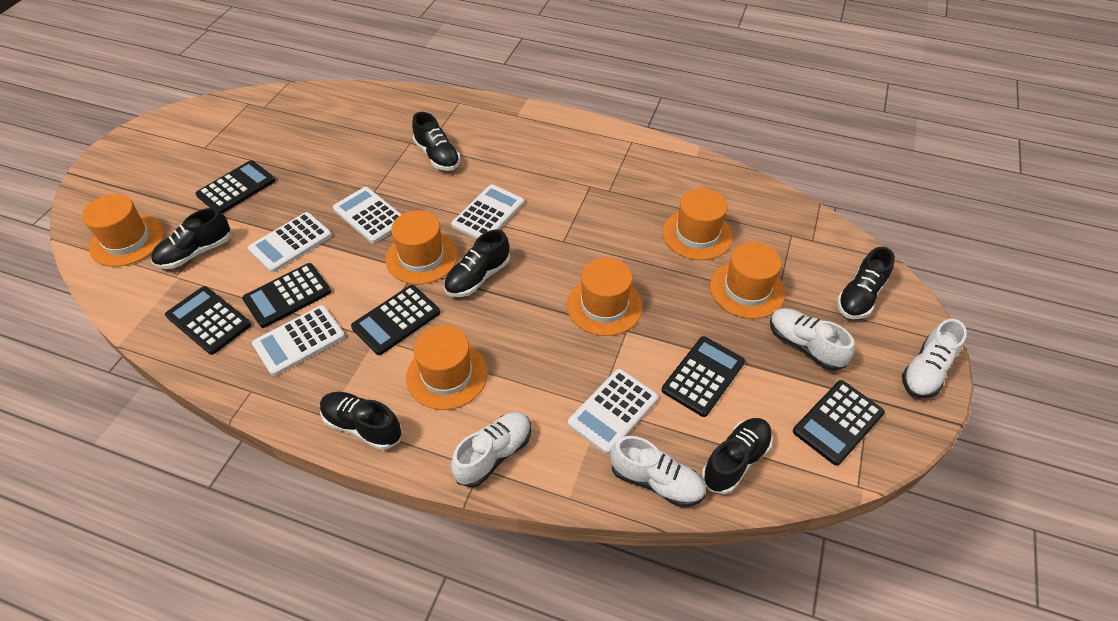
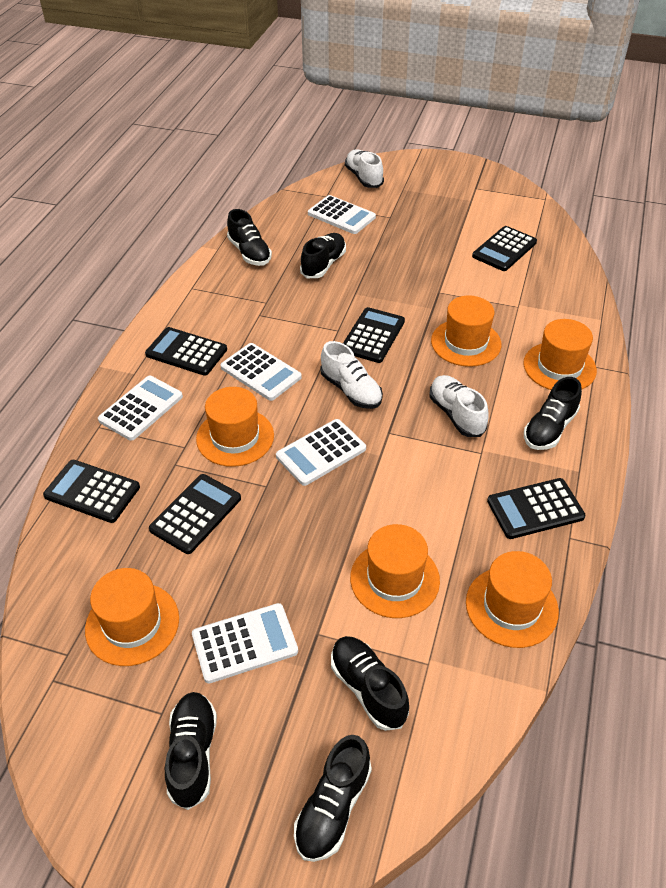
white shoe: [451,412,531,487] [610,436,706,507] [770,308,854,371] [902,319,967,398] = 4 -> [320,341,383,409] [345,149,384,188] [429,375,488,437] = 3

